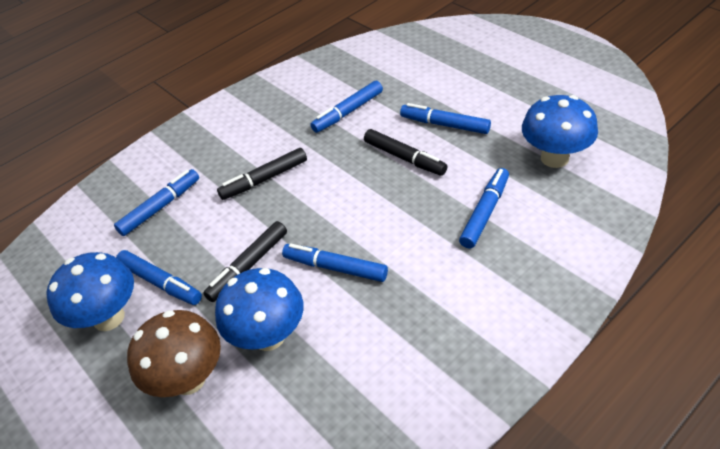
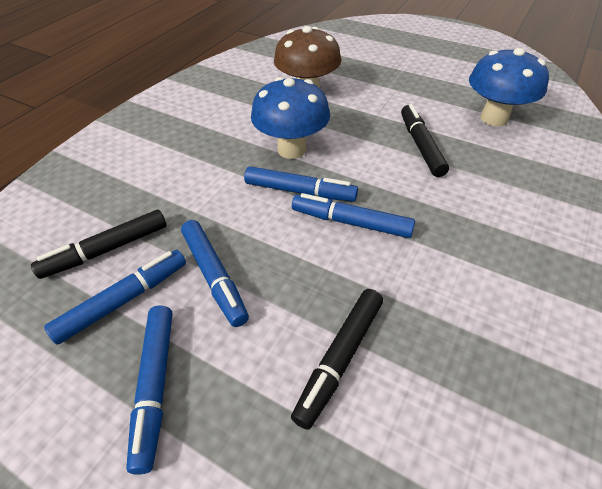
blue marker: [114,169,199,236] [116,250,202,305] [282,243,388,282] [310,80,383,133] [400,103,491,134] [459,168,509,249] = 6 -> [44,250,186,345] [126,306,172,475] [181,220,249,327] [244,166,358,202] [292,193,415,238] = 5
blue mushroom: [46,252,134,331] [215,268,304,351] [522,95,598,168] = 3 -> [251,77,330,159] [469,48,549,126] = 2

